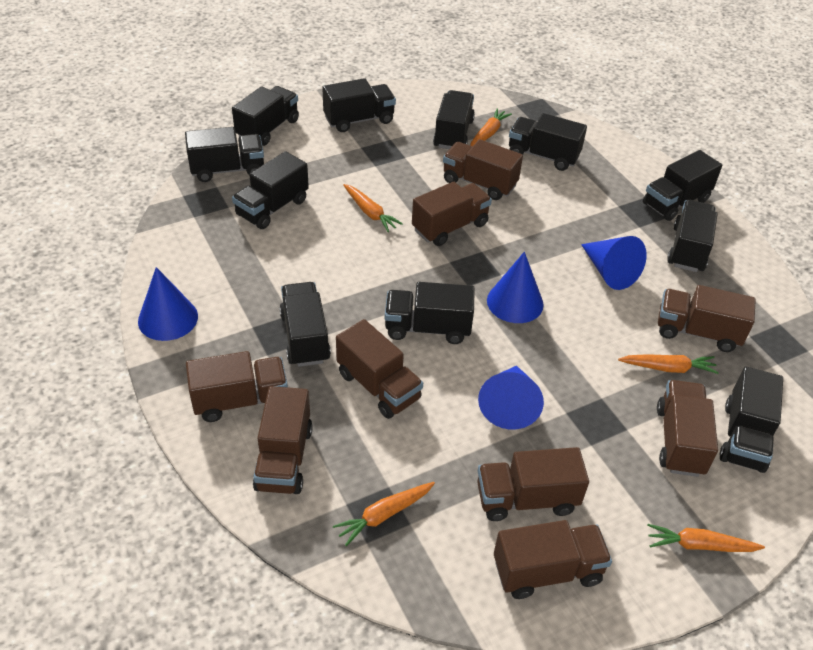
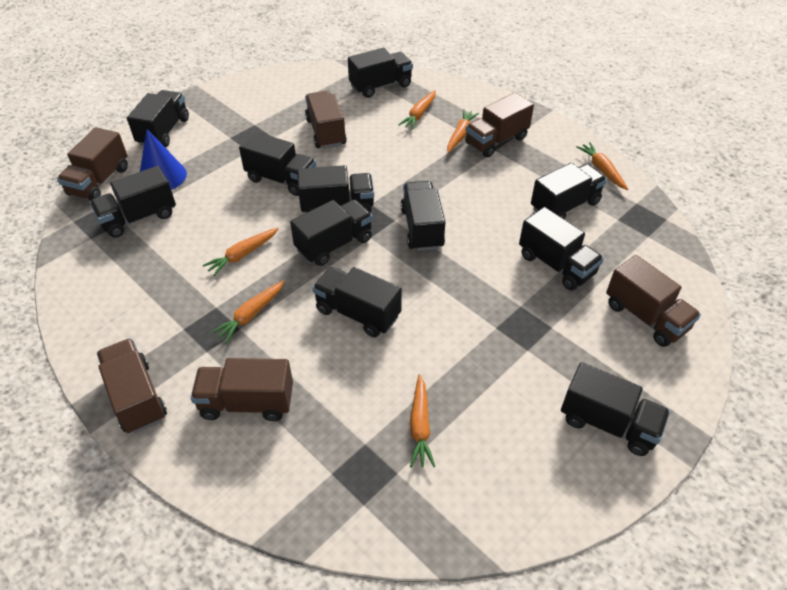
blue cone: [138,267,198,341] [478,366,544,429] [487,252,544,323] [581,236,647,290] = 4 -> [140,129,187,190] = 1
brown truck: [186,351,288,422] [253,386,313,494] [336,319,423,419] [412,182,492,246] [443,139,523,200] [477,447,589,521] [494,520,612,599] [657,380,718,477] [658,285,756,352] = 9 -> [57,127,128,201] [97,338,167,434] [191,358,293,421] [305,91,347,149] [465,93,534,157] [606,255,701,347] = 6
orange carrot: [333,482,435,546] [343,184,403,232] [470,108,512,147] [618,354,719,374] [647,524,765,552] = 5 -> [203,227,279,276] [211,280,285,343] [398,90,436,130] [410,374,435,468] [447,109,479,153] [576,142,628,190] = 6

